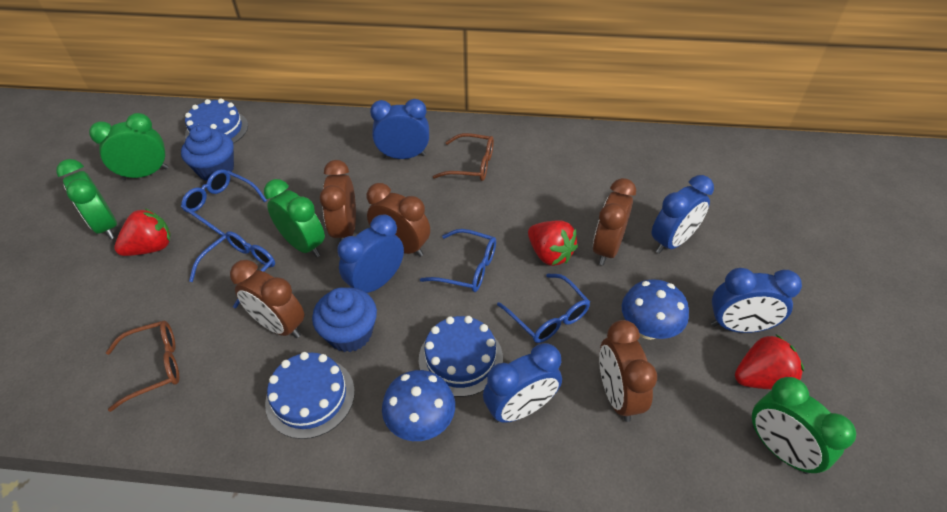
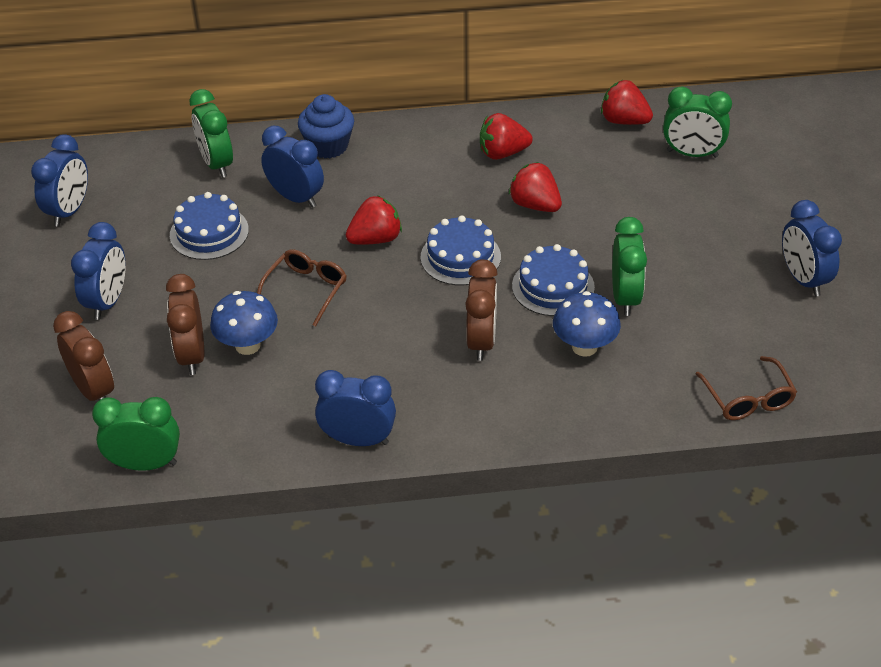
blue cupcake: [181,125,234,181] [312,287,377,352] = 2 -> [298,94,354,158] = 1
blue glasses: [181,169,267,236] [189,231,275,309] [420,229,496,292] [497,274,590,343] = 4 -> none = 0
brown clock: [230,260,304,338] [320,160,356,241] [367,183,430,257] [593,178,636,265] [599,320,657,422] = 5 -> [53,311,114,401] [166,274,204,375] [465,260,498,361] = 3
red strawberry: [114,208,171,256] [528,220,578,266] [735,335,804,389] = 3 -> [346,195,402,245] [480,113,533,160] [509,162,562,212] [601,80,653,125] = 4

